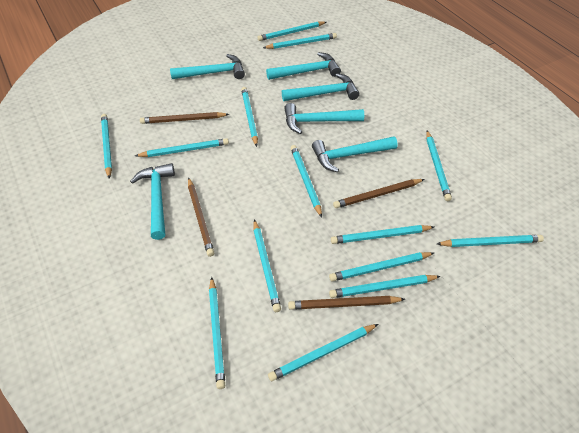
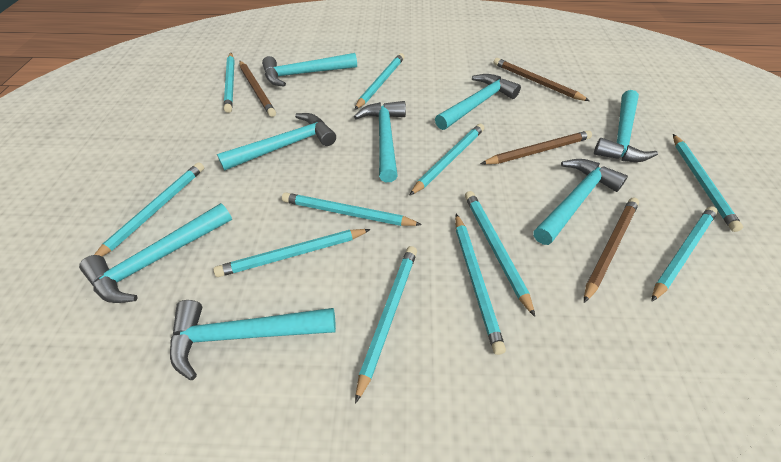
turquoise hammer: [130,163,175,240] [170,54,245,79] [266,52,341,80] [282,73,360,101] [284,103,364,134] [312,136,398,172] = 6 -> [79,203,232,303] [170,300,336,380] [217,113,336,171] [262,53,357,87] [354,101,406,182] [435,74,521,130] [533,159,628,245] [594,90,658,162] = 8
turquoise pencil: [101,114,112,179] [135,138,229,157] [209,277,225,389] [241,87,258,147] [254,219,281,312] [258,21,326,41] [263,33,337,49] [268,324,378,381] [290,145,322,218] [329,252,434,282] [329,275,441,298] [331,225,434,244] [426,131,452,201] [437,235,544,247] = 14 -> [94,162,204,257] [213,229,371,277] [224,53,235,113] [282,193,422,226] [355,53,404,110] [355,246,417,404] [409,124,484,196] [455,214,506,355] [465,191,535,317] [651,206,718,302] [673,134,743,232] = 11

